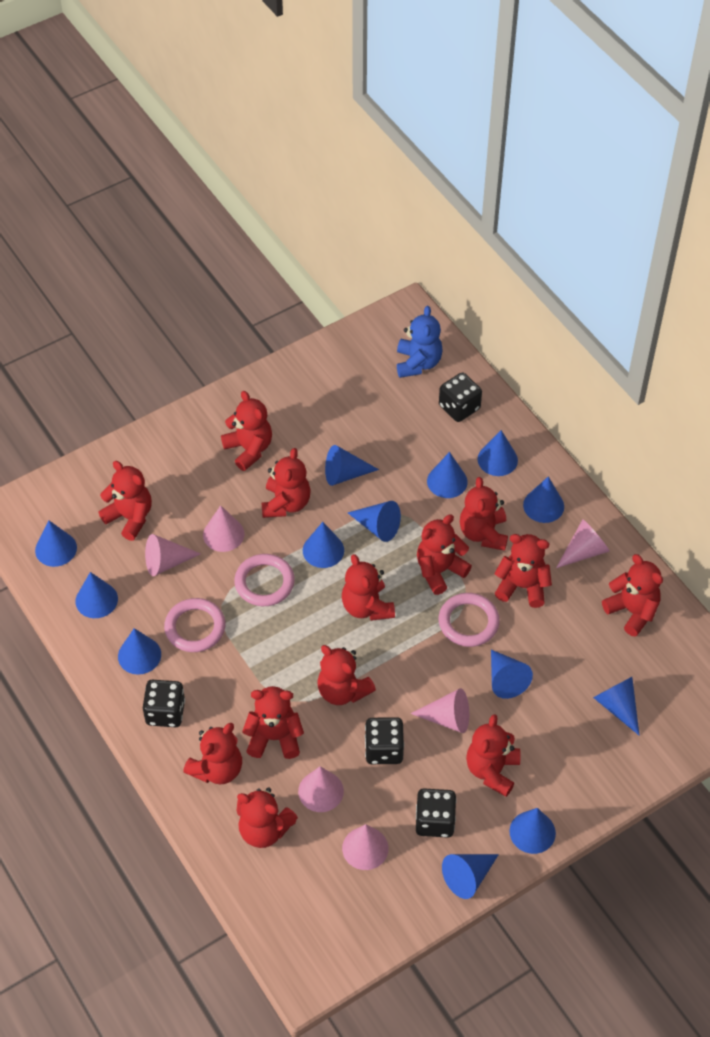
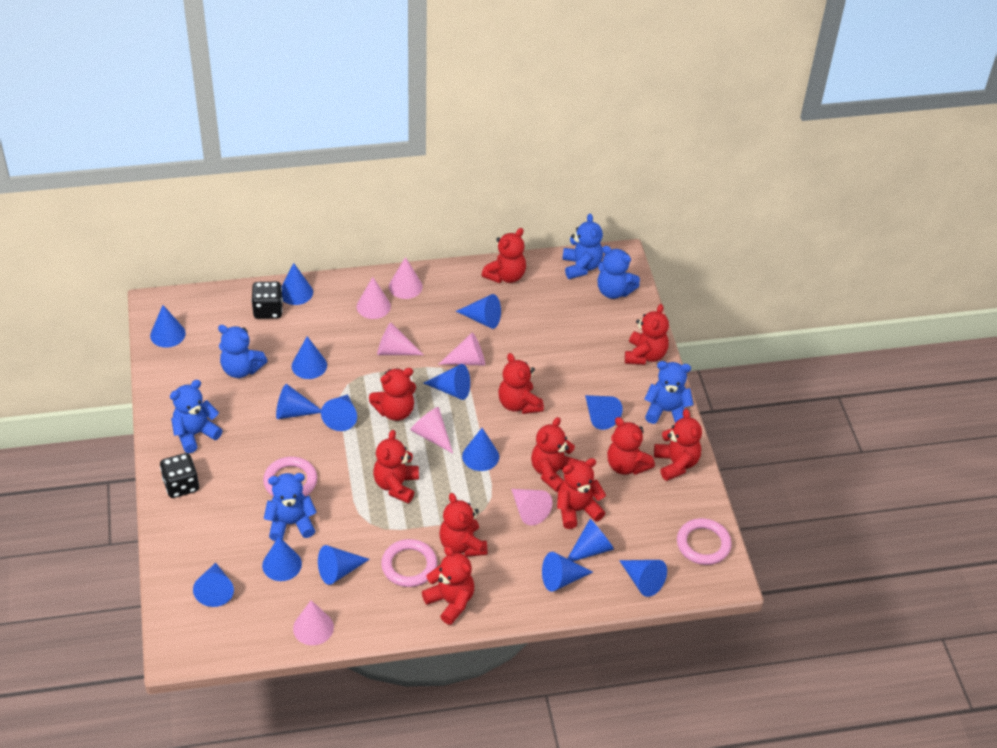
black dice: [143,680,185,727] [365,717,404,764] [416,788,457,838] [439,372,482,422] = 4 -> [160,453,199,498] [251,282,283,319] = 2
blue cone: [35,521,77,567] [75,572,118,618] [118,628,161,675] [303,522,344,568] [325,445,379,486] [348,501,401,542] [427,452,468,498] [442,854,499,899] [478,430,518,476] [491,650,533,699] [509,808,556,854] [523,477,564,523] [593,677,640,736] = 13 -> [150,305,186,348] [193,563,234,607] [262,537,302,581] [276,384,321,419] [281,263,313,305] [292,336,327,379] [318,545,370,585] [321,394,357,431] [424,364,470,400] [456,294,501,329] [462,428,499,471] [542,552,593,592] [567,519,614,561] [585,395,623,430] [619,560,667,597] = 15
blue teddy bear: [397,306,443,378] = 1 -> [170,380,223,453] [218,325,268,378] [264,473,317,541] [562,214,603,279] [598,246,640,299] [645,361,694,424] = 6
pink cone: [145,534,201,576] [203,505,245,552] [298,766,344,812] [342,824,389,870] [410,688,469,733] [556,519,610,568] = 6 -> [293,600,334,645] [357,277,391,319] [377,323,424,355] [389,257,423,299] [410,407,453,453] [439,332,485,365] [511,489,552,525] = 7
red teddy bear: [98,461,152,541] [183,723,242,785] [221,391,272,471] [236,788,298,848] [242,686,304,759] [262,448,310,518] [317,645,376,705] [342,554,395,621] [417,514,472,595] [460,477,508,551] [466,714,521,797] [494,534,552,608] [602,554,663,637] = 13 -> [369,368,416,421] [373,430,419,503] [422,546,474,625] [439,493,487,557] [482,228,526,283] [499,353,544,414] [531,417,578,492] [557,458,606,529] [607,417,655,475] [625,304,669,365] [654,409,702,481] = 11

